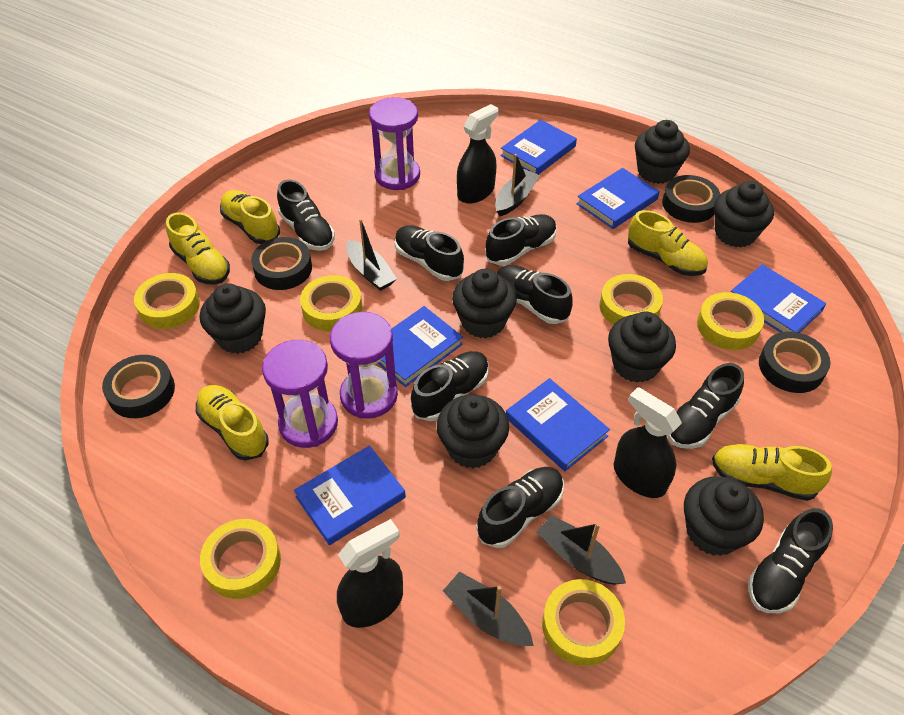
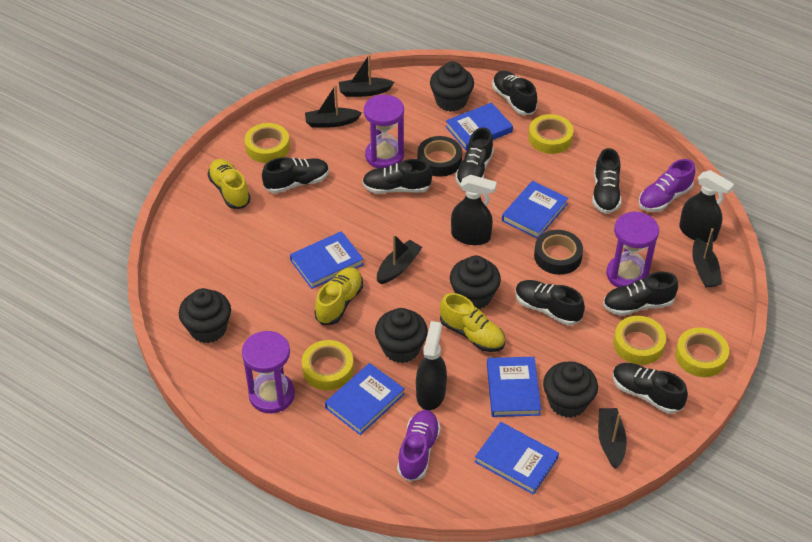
black boat: [346,219,397,291] [443,571,534,646] [495,154,540,216] [537,515,626,584] = 4 -> [305,85,362,128] [339,54,394,97] [377,235,422,284] [598,408,627,469] [692,228,722,288] = 5
black cupcake: [200,284,266,354] [437,395,509,468] [452,269,517,338] [608,312,676,383] [635,120,690,184] [684,476,764,556] [714,181,774,248] = 7 -> [179,288,231,343] [375,308,428,363] [430,61,474,112] [450,256,501,309] [543,362,598,418] = 5
black tape: [102,355,175,418] [251,237,312,290] [662,175,720,223] [759,332,831,393] = 4 -> [418,136,462,177] [534,230,583,275] = 2
purple shoe: none = 0 -> [397,410,441,482] [639,159,695,212] = 2
yellow shoe: [166,212,230,285] [196,385,269,460] [220,190,280,244] [628,210,708,276] [712,444,832,501] = 5 -> [208,159,251,209] [314,267,363,325] [440,293,505,352] = 3
yellow tape: [134,273,200,329] [200,519,281,599] [300,275,362,332] [542,579,625,666] [600,274,663,325] [697,292,764,350] = 6 -> [245,123,290,163] [302,340,354,390] [528,114,574,154] [613,316,666,365] [675,327,729,377] = 5

